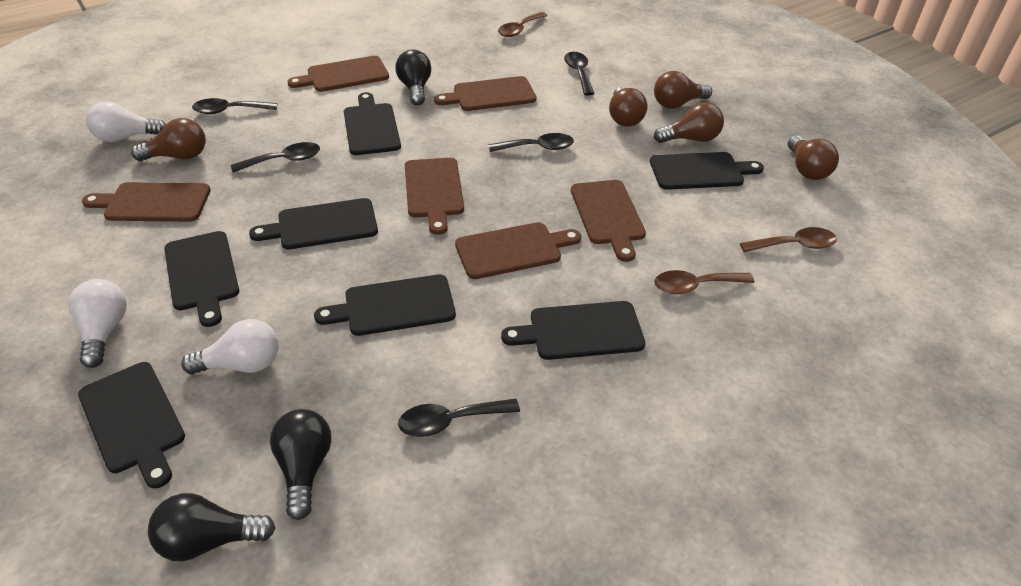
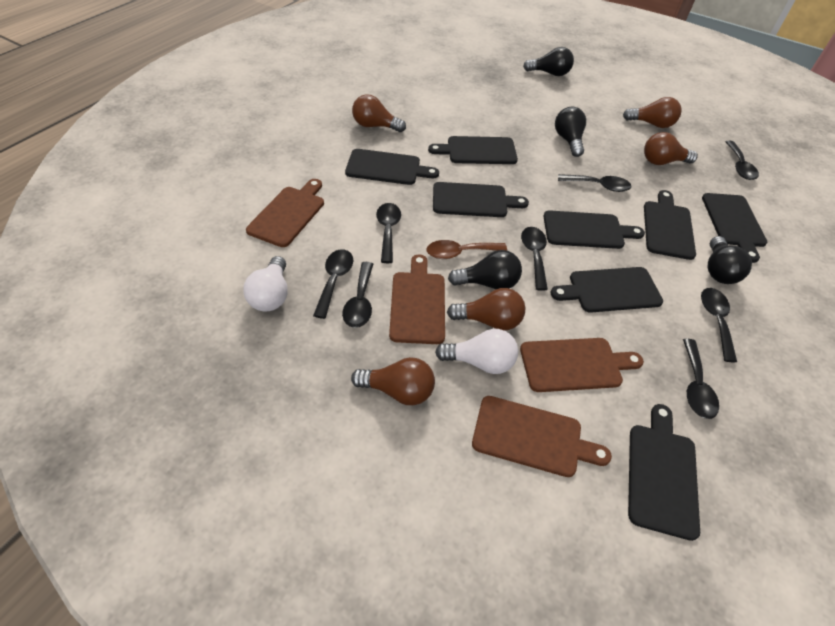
black cutting board: [78,362,185,488] [164,231,239,327] [249,198,378,249] [314,274,456,336] [344,92,401,155] [501,301,645,360] [650,152,764,190] = 7 -> [345,149,439,185] [428,136,518,164] [433,182,529,217] [543,211,645,249] [550,267,663,313] [628,404,700,541] [644,190,696,260] [702,193,767,263] = 8
black light bulb: [148,493,275,561] [270,409,332,520] [395,49,432,105] = 3 -> [448,250,522,289] [523,47,574,76] [555,107,586,157] [708,236,752,284] = 4
black spoon: [192,98,277,114] [231,142,320,173] [398,399,520,437] [489,133,574,152] [564,52,595,96] = 5 -> [313,249,353,319] [342,262,373,328] [376,203,401,263] [521,227,548,291] [558,174,632,192] [683,339,719,419] [701,288,737,362] [726,141,759,180] = 8
brown cutting board: [82,182,211,222] [288,56,389,92] [405,158,464,235] [434,76,537,111] [455,222,581,279] [571,180,646,262] = 6 -> [246,179,324,247] [389,254,445,344] [472,396,612,477] [520,338,644,392] = 4
brown spoon: [498,12,548,37] [654,270,754,294] [740,227,837,252] = 3 -> [427,240,507,259] = 1
white light bulb: [68,279,126,368] [86,102,166,142] [181,319,278,374] = 3 -> [243,256,288,311] [435,329,518,374] = 2

